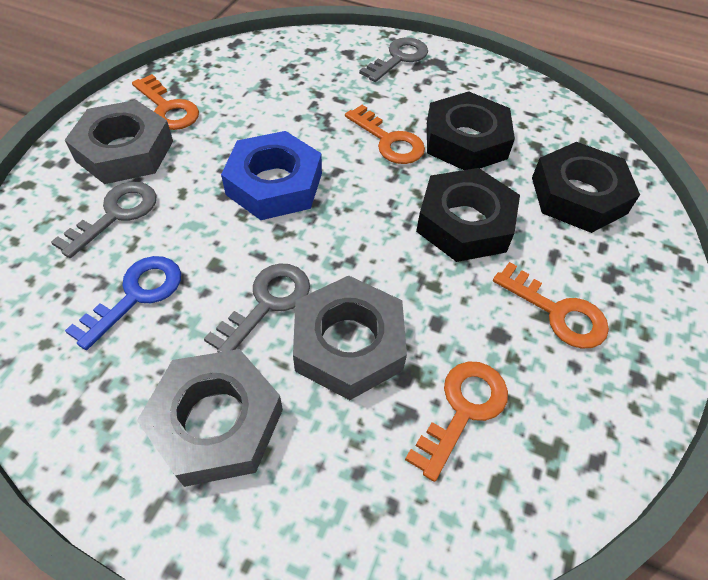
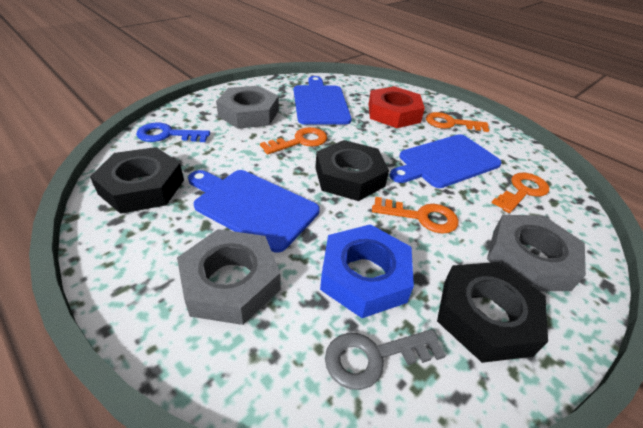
blue cutting board: none = 0 -> [188,170,320,253] [294,76,352,125] [390,134,502,188] = 3
grey key: [51,182,157,258] [204,263,310,352] [359,37,428,82] = 3 -> [325,329,446,390] = 1
red nut: none = 0 -> [368,86,425,128] = 1

